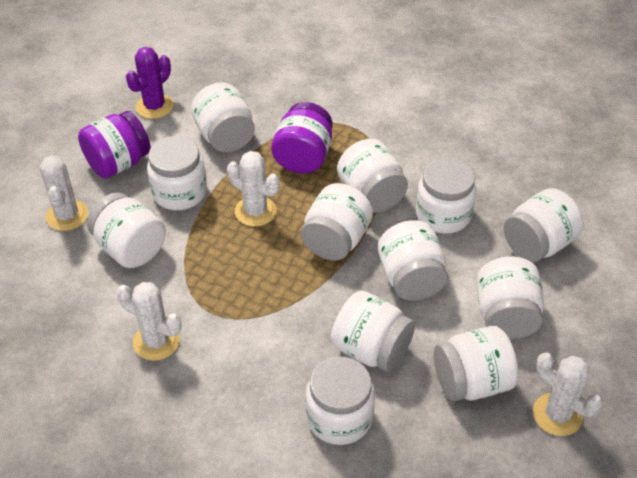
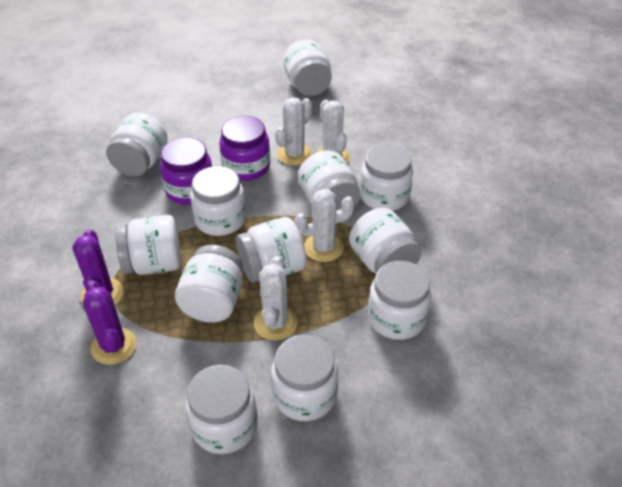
purple cactus: [126,47,174,119] = 1 -> [72,229,124,305] [83,280,136,365] = 2

